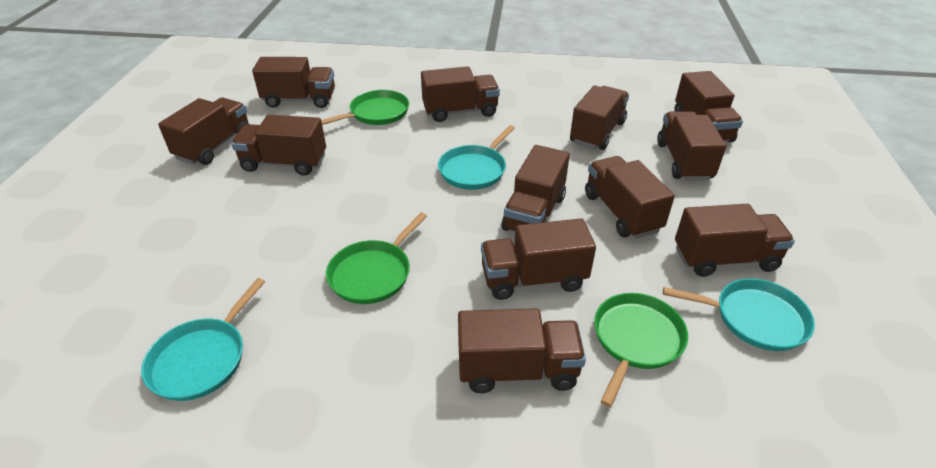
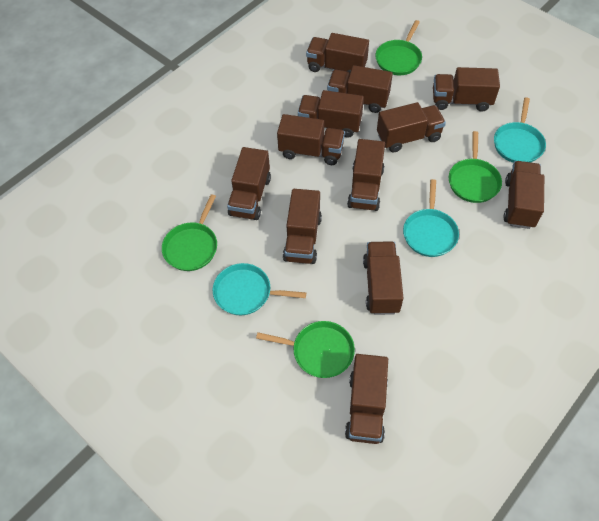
green pan: [321,90,409,125] [326,212,427,304] [594,293,688,407] = 3 -> [162,194,217,271] [256,321,355,378] [375,20,422,75] [449,131,502,203] = 4

